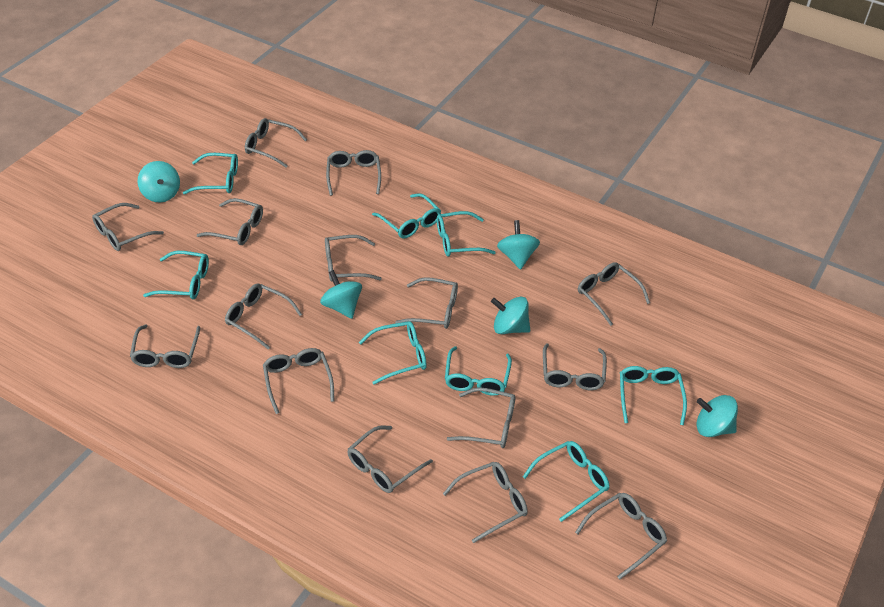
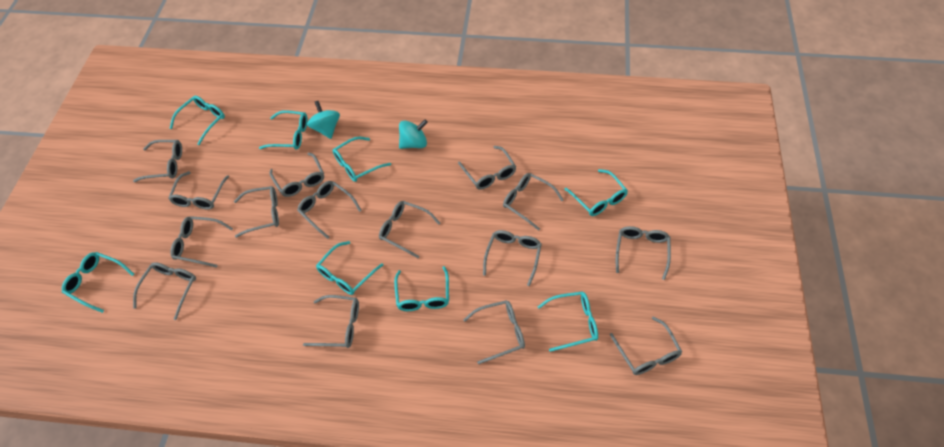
turquoise spinning top: [138,161,180,202] [320,270,362,319] [491,297,530,334] [497,220,540,270] [697,395,738,437] = 5 -> [307,101,340,139] [399,120,428,149] = 2

